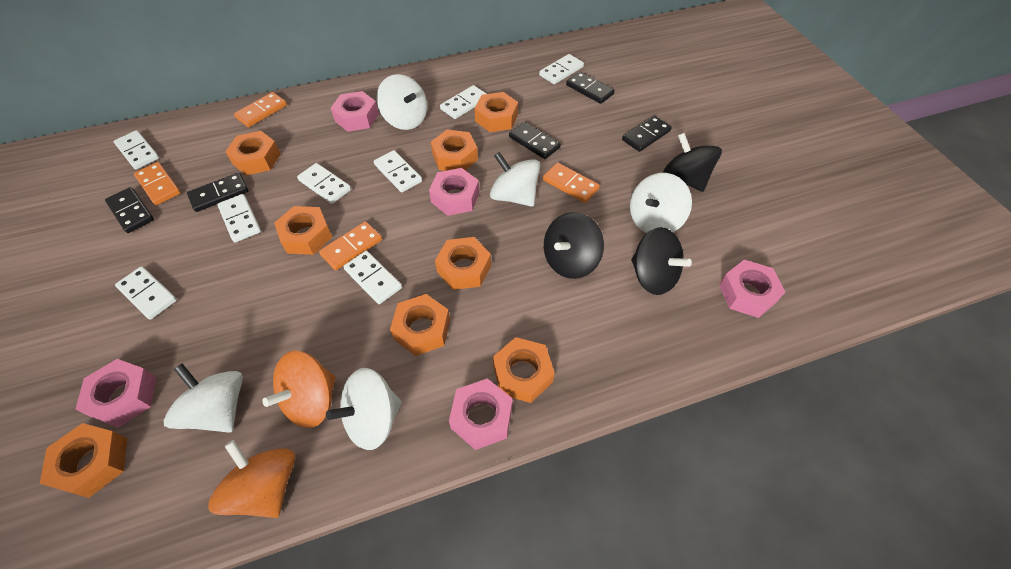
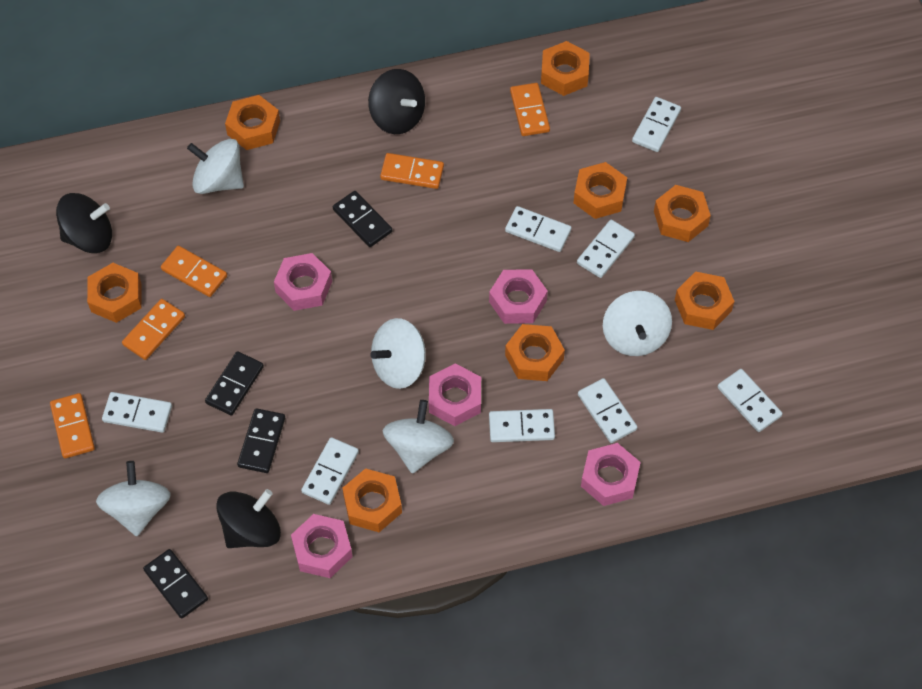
black domino: [105,187,154,233] [187,173,248,212] [509,122,561,159] [566,72,615,104] [622,116,672,152] = 5 -> [143,549,208,619] [205,351,264,416] [237,408,285,473] [333,191,392,247] = 4
orange domino: [134,162,181,205] [234,92,287,127] [319,221,382,271] [543,163,600,203] = 4 -> [50,393,95,458] [122,299,185,360] [161,246,227,297] [380,153,444,189] [510,83,550,136] = 5
orange spinning top: [209,440,295,518] [262,351,336,428] = 2 -> none = 0

